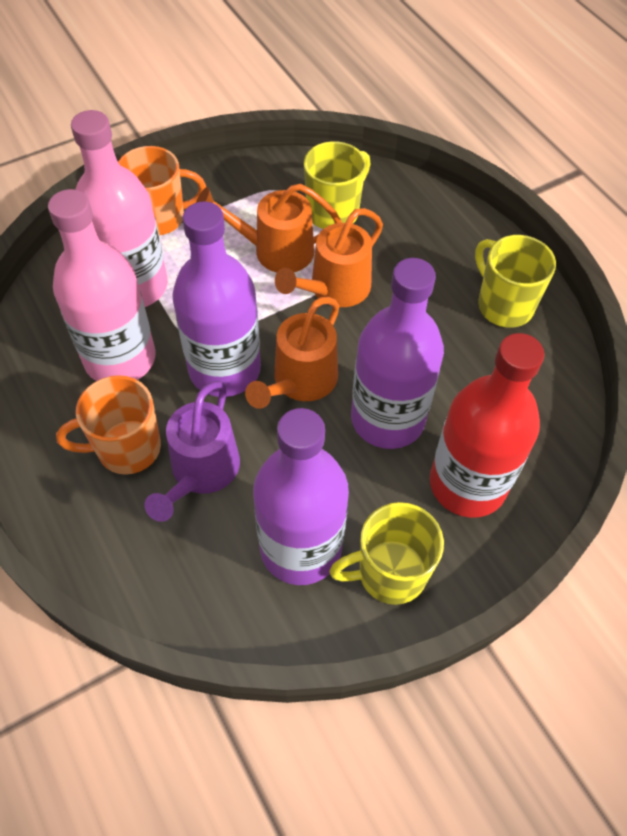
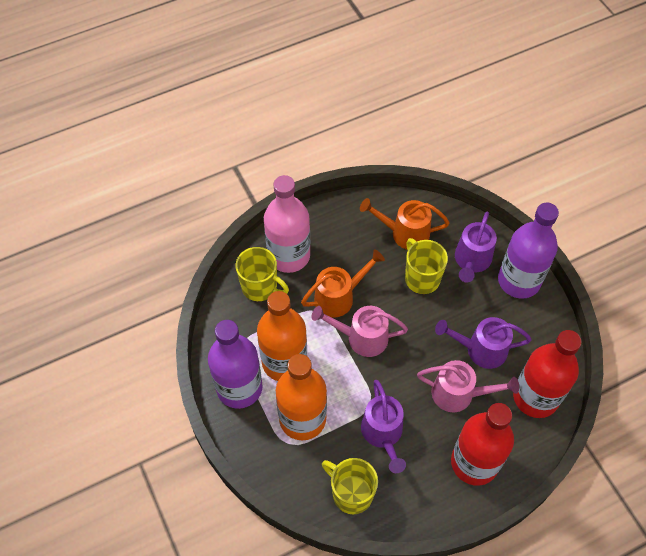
orange bottle: none = 0 -> [257,291,307,381] [276,354,327,441] = 2
orange mug: [56,375,161,475] [118,146,206,235] = 2 -> none = 0
orange watering can: [196,184,341,272] [245,297,339,409] [275,208,383,307] = 3 -> [301,249,385,318] [360,198,450,249] = 2
pink bottle: [48,189,156,381] [71,110,168,307] = 2 -> [264,175,310,273] = 1
pink watering can: none = 0 -> [312,306,408,357] [417,360,519,412] = 2
purple bottle: [172,201,261,397] [253,408,349,585] [351,258,444,449] = 3 -> [208,320,263,409] [498,203,559,299] = 2
purple watering can: [145,381,240,522] = 1 -> [361,380,406,473] [435,317,532,369] [455,212,497,283] = 3
red bottle: [430,333,545,518] = 1 -> [451,403,514,486] [513,330,581,418] = 2

